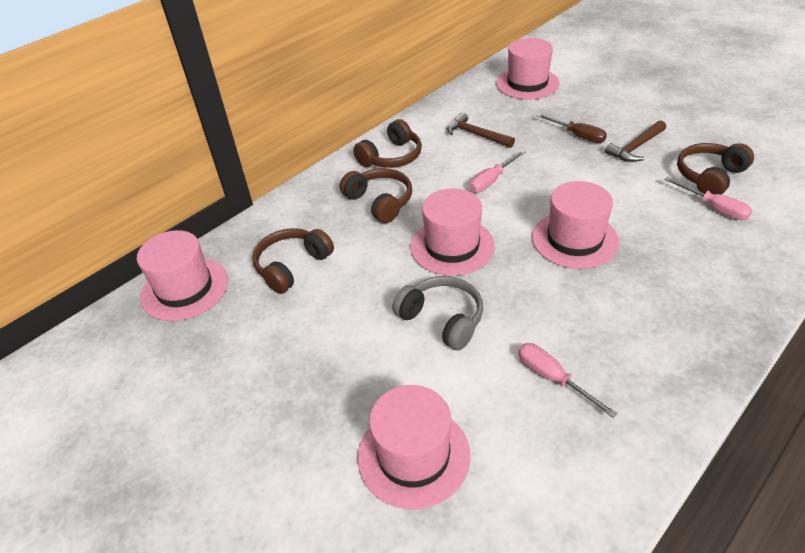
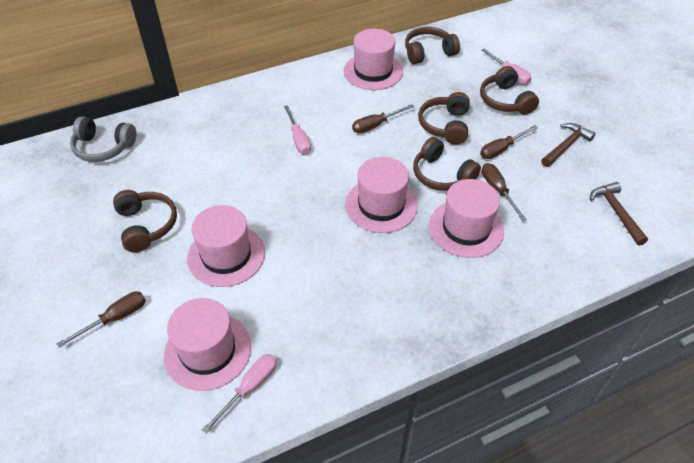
brown headphones: [252,228,334,294] [340,168,412,223] [353,119,422,168] [677,143,754,195] = 4 -> [113,190,177,252] [405,27,460,64] [413,137,481,191] [418,92,470,145] [480,66,539,115] = 5
brown screwdriver: [536,113,607,143] = 1 -> [57,291,146,348] [352,104,414,133] [480,125,538,159] [482,163,526,221] = 4

